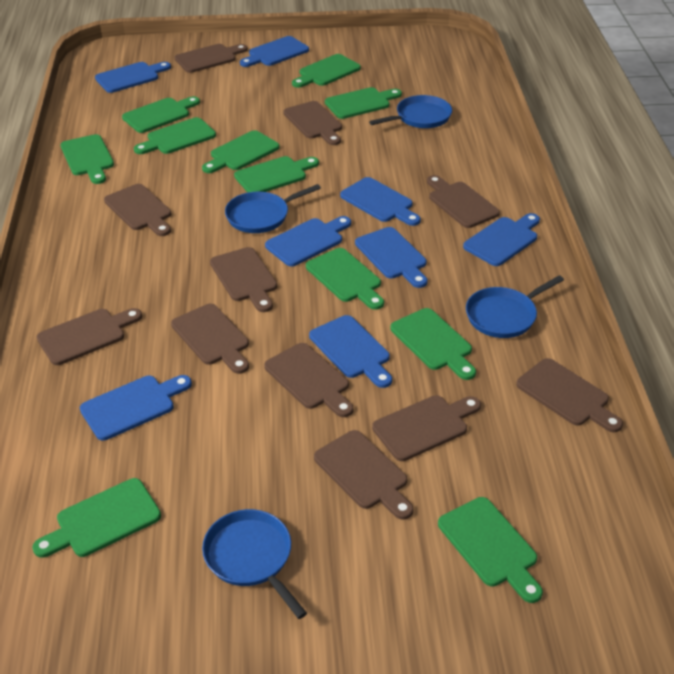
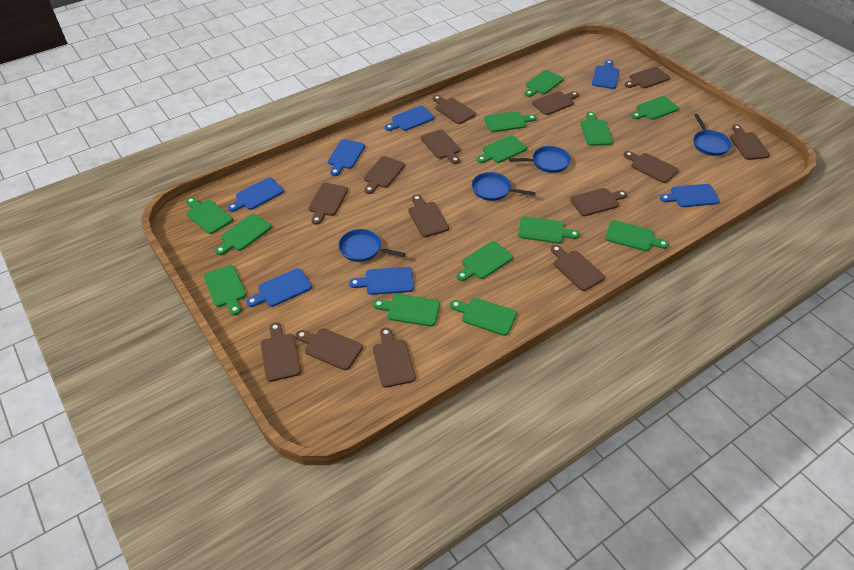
blue cutting board: [80,375,192,441] [95,62,171,93] [240,36,309,67] [265,216,351,267] [309,315,392,388] [340,177,421,226] [355,227,427,288] [463,213,540,266] = 8 -> [227,177,284,212] [246,268,312,307] [328,139,365,176] [349,267,414,295] [385,106,434,131] [592,60,619,89] [660,184,720,207] = 7
brown cutting board: [37,308,142,365] [104,184,171,236] [171,304,249,374] [175,44,248,73] [210,247,277,312] [264,343,354,417] [284,101,342,145] [314,430,414,520] [372,395,481,461] [427,175,500,228] [516,358,623,432] = 11 -> [261,322,301,382] [296,328,363,370] [308,183,348,225] [364,156,405,194] [373,327,416,388] [408,195,449,237] [421,129,460,164] [433,95,476,124] [532,91,579,115] [551,245,605,291] [570,188,627,216] [624,151,678,183] [625,67,670,88] [730,125,770,160] = 14
green cutting board: [32,478,161,558] [60,134,114,184] [122,96,200,133] [134,117,216,154] [202,130,280,173] [234,156,319,193] [292,54,361,88] [306,248,384,310] [325,87,402,119] [390,308,476,380] [438,497,543,603] = 11 -> [186,197,233,234] [204,265,246,315] [215,214,271,255] [373,294,440,327] [450,298,517,336] [457,241,513,281] [477,135,527,163] [484,111,536,132] [518,216,580,244] [524,70,564,97] [581,112,613,146] [605,220,669,251] [631,96,679,120] = 13

